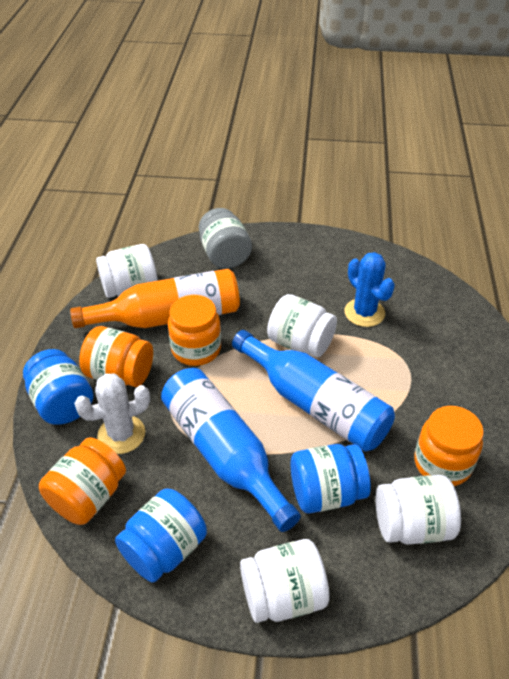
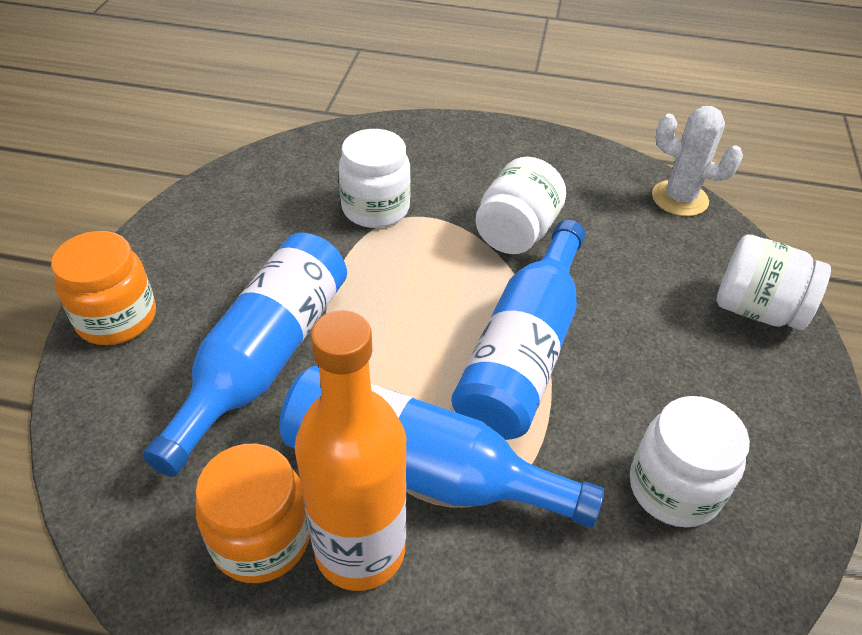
blue bottle: [161,368,301,532] [232,330,395,451] = 2 -> [142,232,347,477] [279,366,604,528] [451,220,585,440] = 3
blue cactus: [345,252,395,327] = 1 -> none = 0
blue jar: [23,349,94,425] [115,488,207,583] [291,444,371,514] = 3 -> none = 0
grey jar: [199,208,252,269] = 1 -> none = 0
orange jar: [39,437,126,525] [79,326,153,387] [168,295,221,366] [414,406,484,486] = 4 -> [51,231,156,345] [195,444,310,583] = 2

